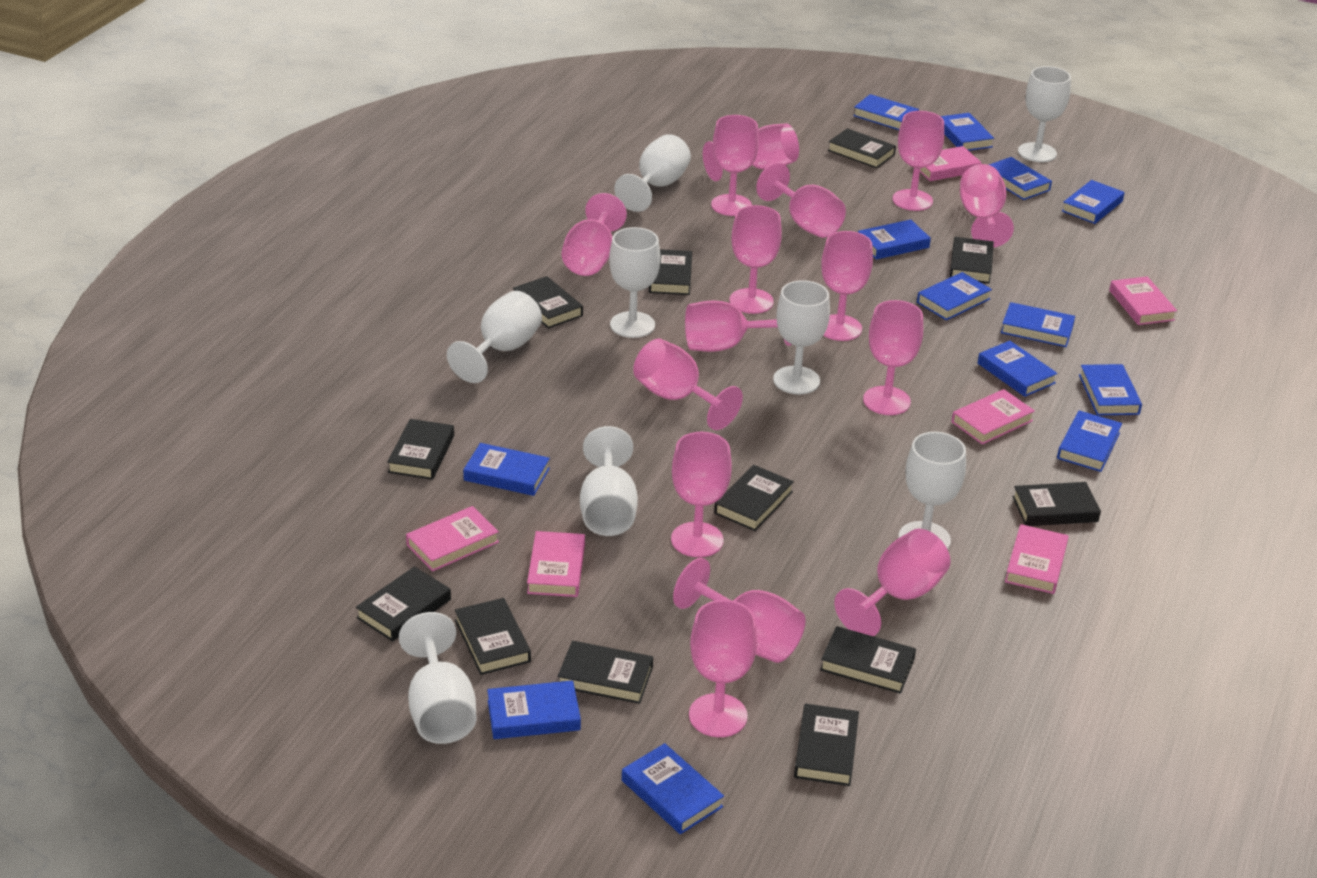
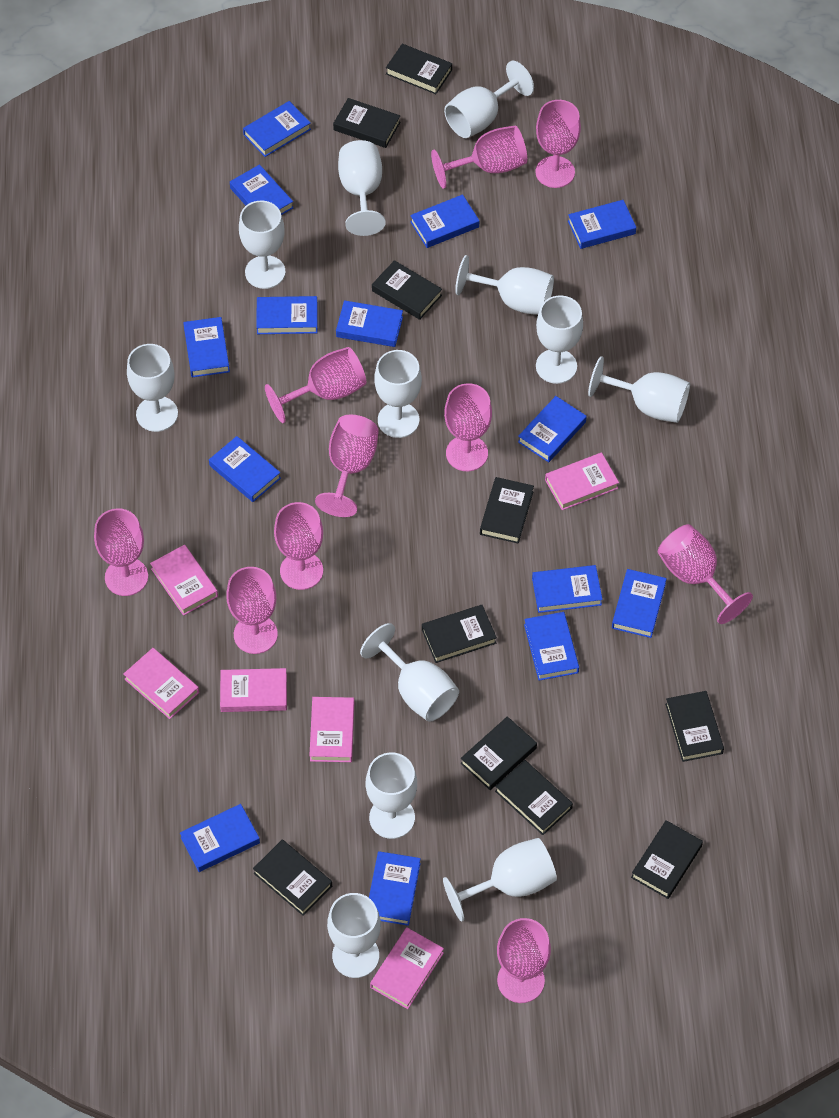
black book: [356,566,451,641] [387,419,454,480] [455,598,531,675] [513,276,583,329] [558,641,653,704] [649,249,692,295] [714,465,794,531] [794,703,859,786] [820,626,916,694] [828,128,896,168] [950,237,994,283] [1012,482,1101,526] = 12 -> [253,839,332,916] [333,98,400,148] [372,260,442,320] [386,44,452,94] [422,605,497,663] [460,716,537,790] [480,477,534,543] [495,760,573,835] [631,820,703,899] [665,691,724,762] = 10
blue book: [463,443,550,496] [487,680,581,739] [622,743,724,834] [853,94,919,130] [858,220,931,259] [917,272,992,320] [941,113,994,151] [978,341,1058,397] [989,157,1052,200] [1001,302,1075,347] [1057,410,1122,472] [1062,180,1125,224] [1079,364,1142,416] = 13 -> [180,804,260,872] [183,317,230,377] [209,436,281,502] [230,164,294,215] [243,101,311,157] [256,296,318,334] [336,300,403,347] [369,851,421,926] [410,194,479,248] [518,396,587,462] [524,612,579,681] [532,565,603,613] [568,200,636,249] [612,569,667,638] = 14
pink goblet: [562,193,627,276] [633,339,743,430] [671,432,732,557] [673,558,806,663] [685,301,792,352] [689,600,758,737] [703,123,799,181] [711,115,759,216] [729,205,782,314] [756,163,846,238] [821,231,873,341] [834,529,951,636] [863,300,923,415] [893,111,944,211] [960,164,1014,248] = 15 -> [94,508,148,596] [226,567,278,654] [265,347,366,423] [274,502,323,590] [315,414,379,517] [431,125,527,189] [444,383,492,471] [497,918,551,1003] [535,100,581,188] [658,524,753,624] = 10
white goblet: [399,612,477,744] [447,291,542,383] [580,426,638,536] [609,227,660,338] [614,134,691,212] [773,280,830,394] [898,432,966,550] [1018,66,1071,162] = 8 -> [127,344,178,432] [239,200,285,289] [327,893,381,978] [338,140,386,236] [360,623,459,722] [366,753,417,839] [374,350,422,438] [443,838,557,922] [444,61,534,138] [455,255,554,315] [536,295,583,384] [588,356,690,423] = 12

